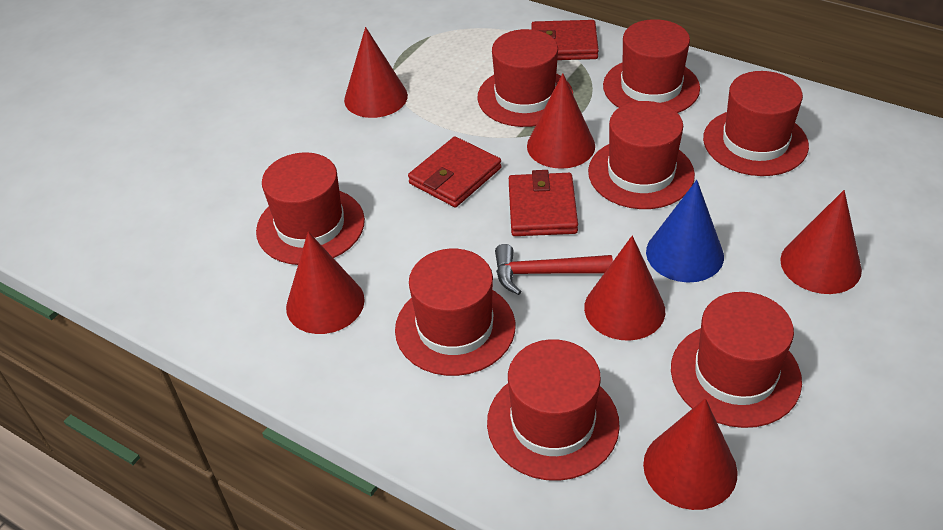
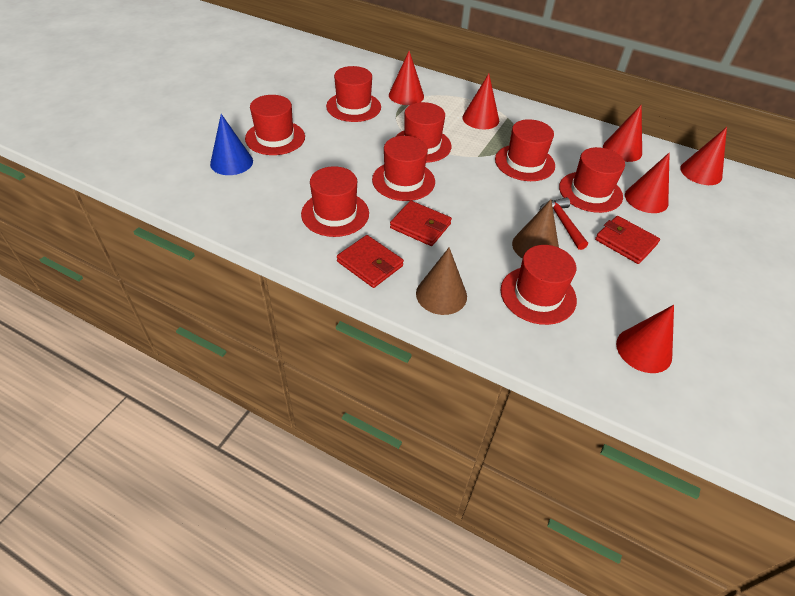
brown cone: none = 0 -> [416,247,467,315] [512,199,559,259] = 2

